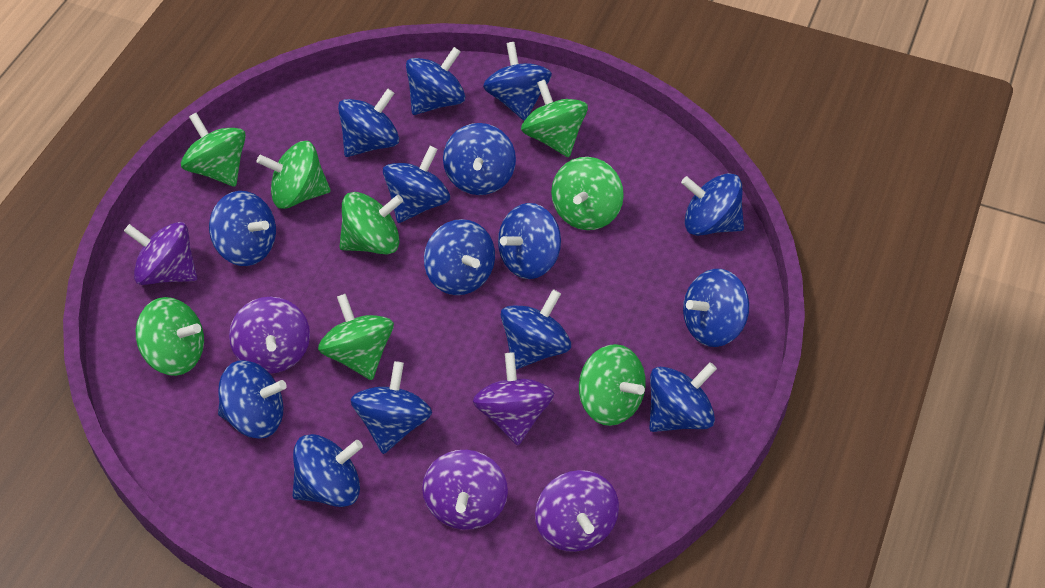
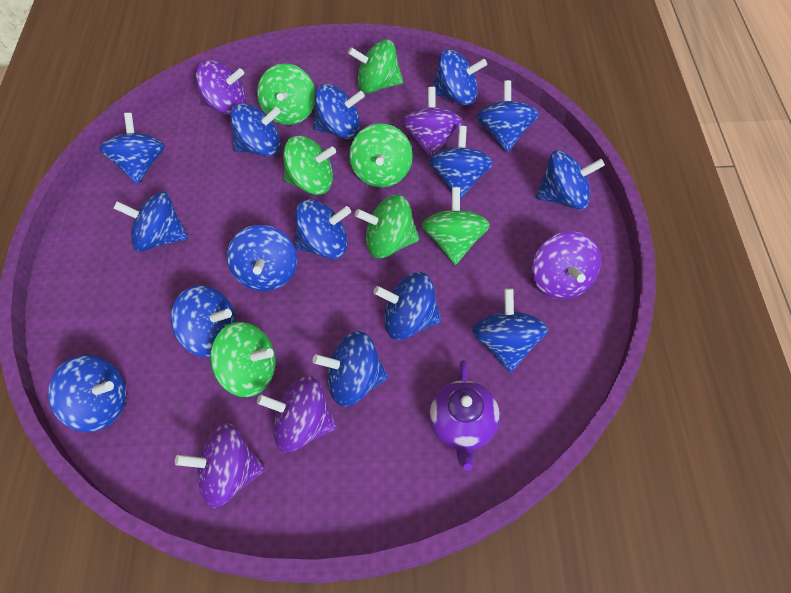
green spinning top: [136,297,204,376] [181,113,246,187] [257,141,331,209] [318,294,394,380] [339,192,403,255] [521,80,588,157] [551,157,624,230] [579,344,646,426] = 8 -> [210,322,275,397] [257,63,316,125] [283,136,336,195] [348,40,403,94] [349,123,413,187] [355,194,419,258] [422,187,490,265] = 7
purple teapot: none = 0 -> [429,360,500,471] = 1

